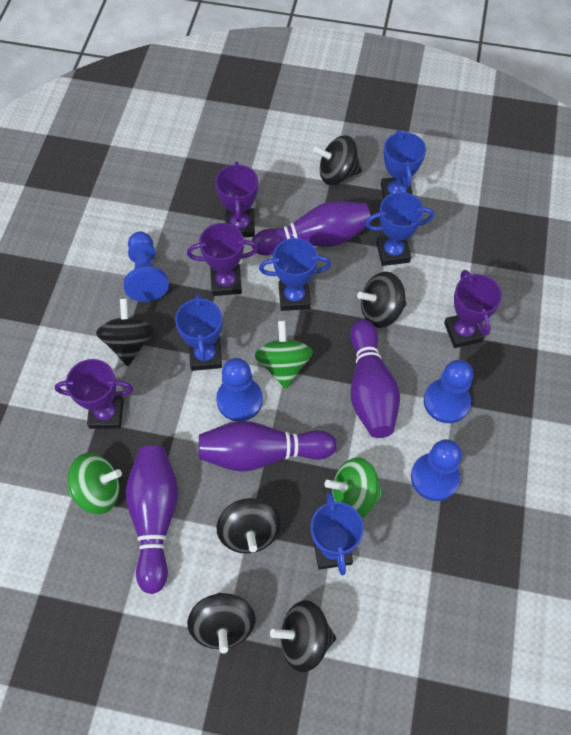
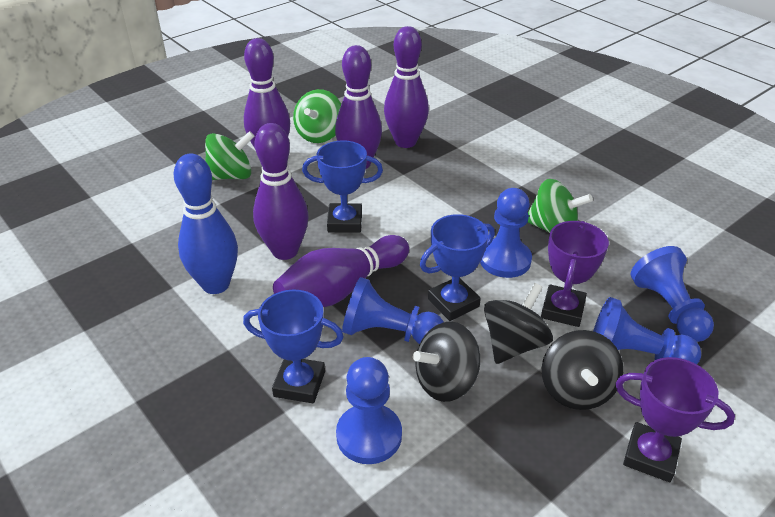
black spinning top: [96,298,155,366] [187,593,255,654] [216,498,281,554] [270,600,336,672] [313,135,362,185] [357,272,406,328] = 6 -> [413,321,480,402] [484,283,553,364] [542,330,623,410] = 3
blue bowling pin: none = 0 -> [174,154,238,294] = 1
blue pawn: [124,232,169,302] [216,358,263,421] [411,439,462,501] [424,360,473,423] = 4 -> [336,357,402,464] [342,277,444,344] [480,188,532,278] [593,297,701,364] [631,246,714,342] = 5
blue trophy: [175,293,222,371] [259,238,331,311] [311,492,364,575] [365,192,434,266] [381,130,426,199] = 5 -> [243,289,344,403] [302,140,383,232] [420,214,495,321] = 3
purple bowling pin: [126,446,178,594] [199,421,337,472] [252,201,372,255] [350,319,400,438] = 4 -> [244,38,290,148] [253,123,308,260] [273,235,409,307] [335,45,382,169] [384,26,429,148] = 5
purple trophy: [55,359,133,429] [187,223,258,296] [215,162,258,237] [444,270,502,348] = 4 -> [541,221,609,327] [615,357,735,482] = 2

